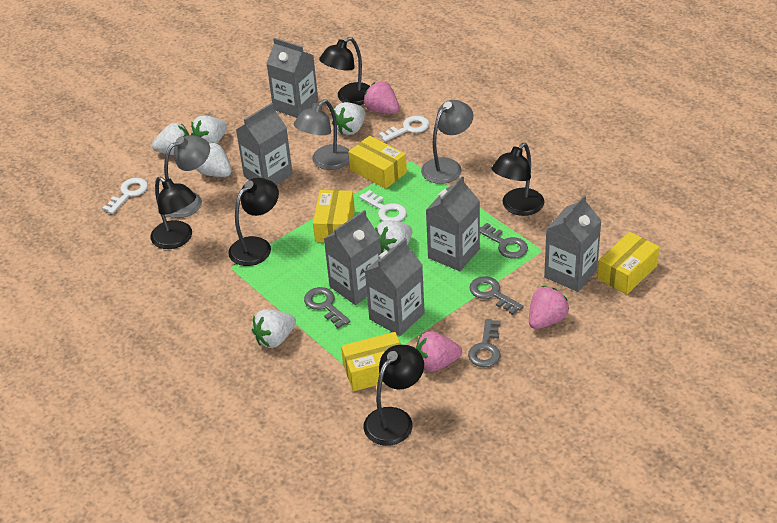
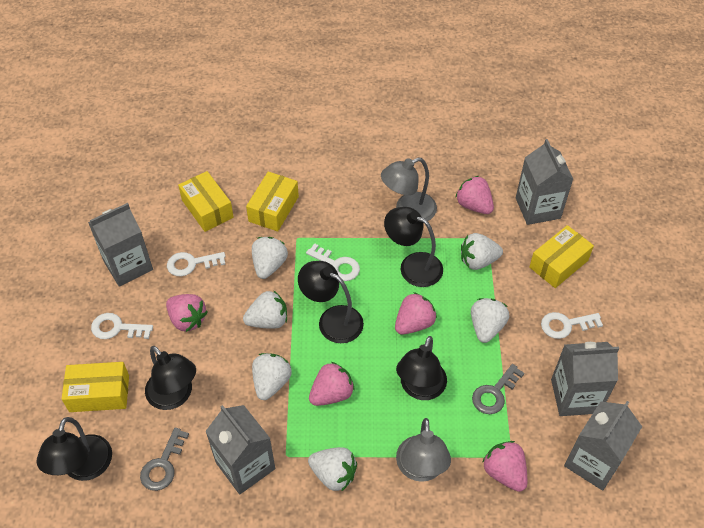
grey carton: [236,103,293,185] [266,38,318,118] [324,210,381,305] [365,238,425,336] [426,176,480,271] [544,195,602,292] = 6 -> [88,203,153,287] [205,405,275,494] [516,139,573,225] [551,342,619,416] [564,401,642,491] = 5
grey key: [304,287,351,328] [468,319,501,367] [469,276,523,315] [480,223,528,258] = 4 -> [140,427,189,491] [472,364,524,414] = 2
grey lamp: [164,135,210,218] [294,100,349,170] [421,100,473,184] = 3 -> [381,157,437,221] [396,418,451,482] = 2
pink strawberry: [363,81,399,114] [416,331,462,372] [529,286,569,329] = 3 -> [166,294,208,332] [309,362,355,406] [395,292,437,335] [455,176,494,214] [483,441,527,492] = 5
white key: [102,178,148,214] [359,190,407,222] [379,116,429,142] = 3 -> [91,313,153,339] [167,252,226,277] [306,243,360,281] [541,312,603,339] = 4

